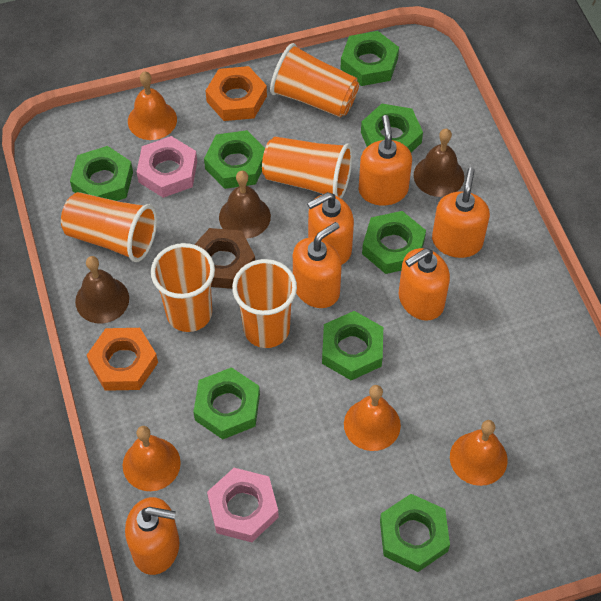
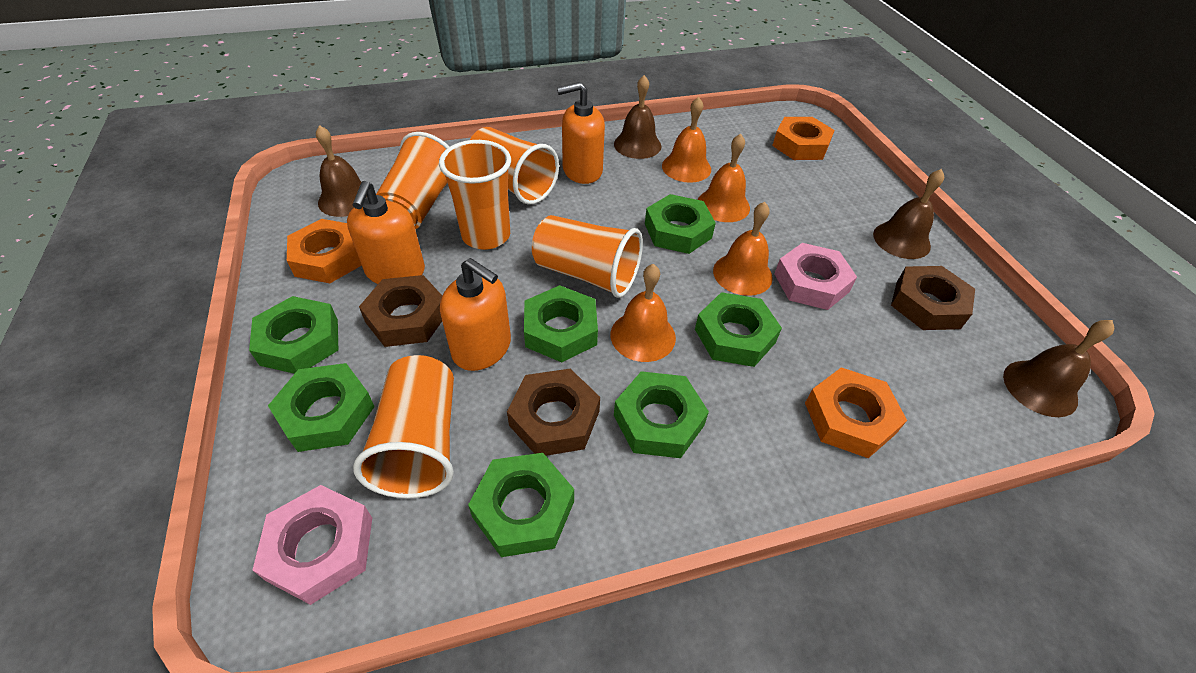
brown bell: [75,256,129,324] [219,171,271,239] [414,129,464,197] = 3 -> [316,125,367,217] [614,75,661,159] [873,169,944,259] [1003,320,1114,417] = 4
brown nut: [194,228,255,289] = 1 -> [359,275,442,347] [507,369,600,456] [891,266,975,330] = 3
green nut: [70,146,133,201] [193,367,260,439] [204,130,265,189] [322,311,383,380] [341,31,399,86] [361,104,423,152] [362,211,426,274] [380,494,450,572] = 8 -> [249,296,338,374] [268,363,375,452] [468,453,574,557] [524,285,598,362] [614,371,709,458] [645,194,716,254] [695,292,782,367] = 7
orange nut: [87,328,158,391] [205,66,267,121] = 2 -> [287,219,362,283] [772,117,835,160] [805,367,907,458] = 3
orange soap dispenser: [125,497,179,575] [293,222,342,308] [307,192,354,265] [359,115,412,205] [399,248,450,321] [432,168,490,258] = 6 -> [347,181,425,284] [440,258,511,371] [557,82,605,184] = 3

